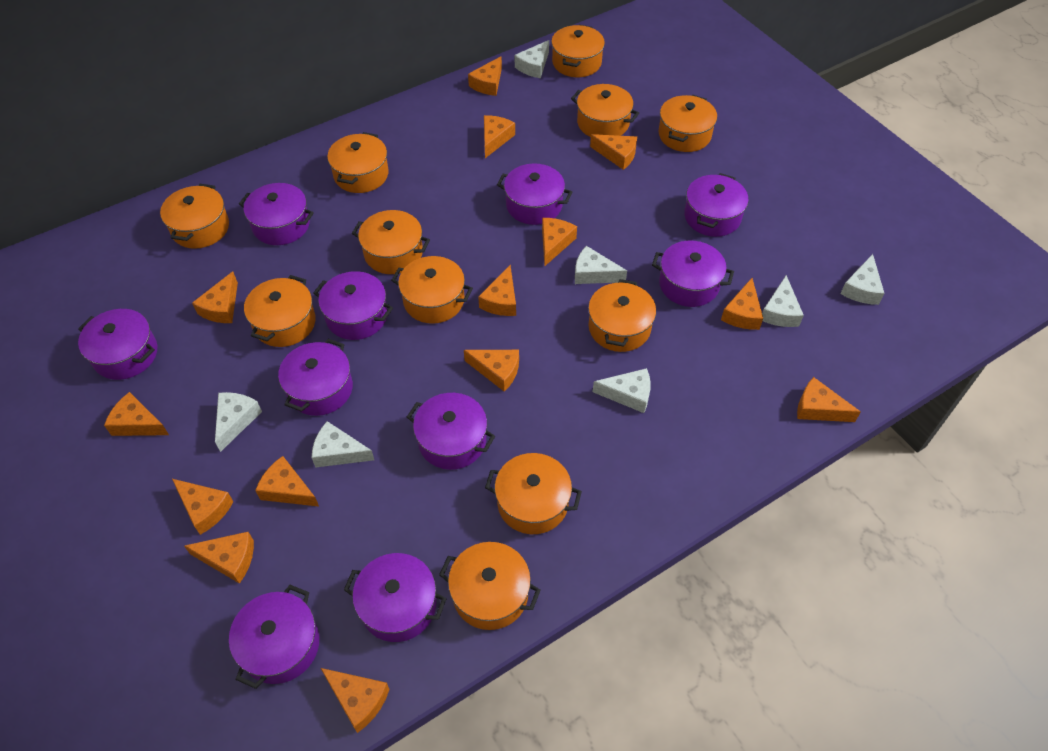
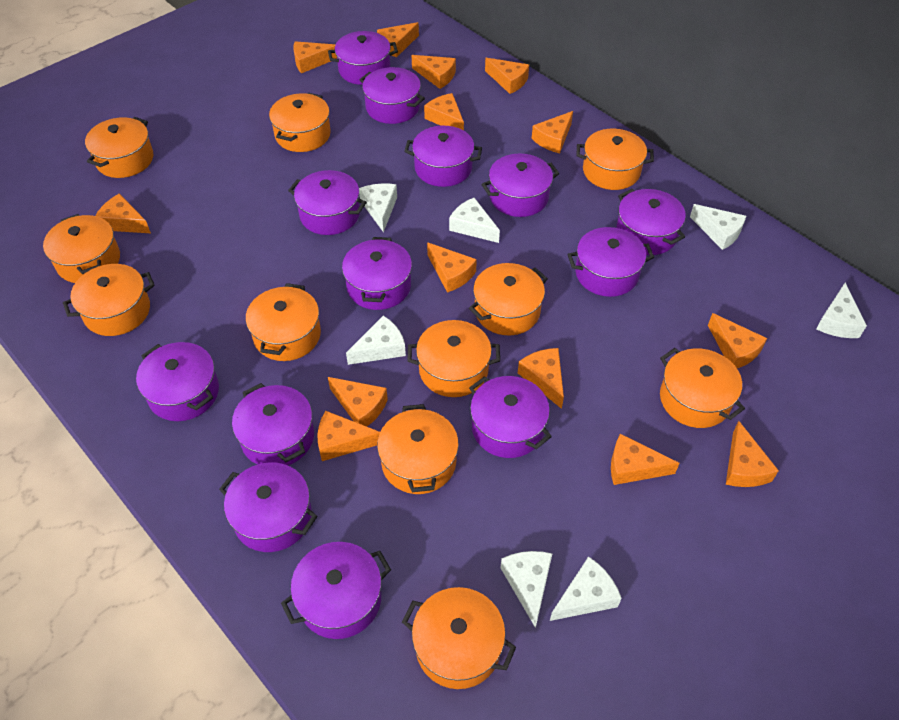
purple pot: [78,309,157,380] [229,585,319,689] [239,183,314,245] [278,339,353,416] [313,271,393,340] [344,553,447,642] [407,393,495,470] [497,163,572,225] [652,241,734,307] [684,173,748,237] = 10 -> [136,342,219,421] [219,463,318,552] [232,383,314,465] [281,542,391,639] [288,170,367,235] [328,31,398,85] [342,237,412,310] [359,67,425,124] [404,126,482,187] [469,376,552,458] [482,154,560,217] [567,227,654,297] [616,189,686,255] = 13

